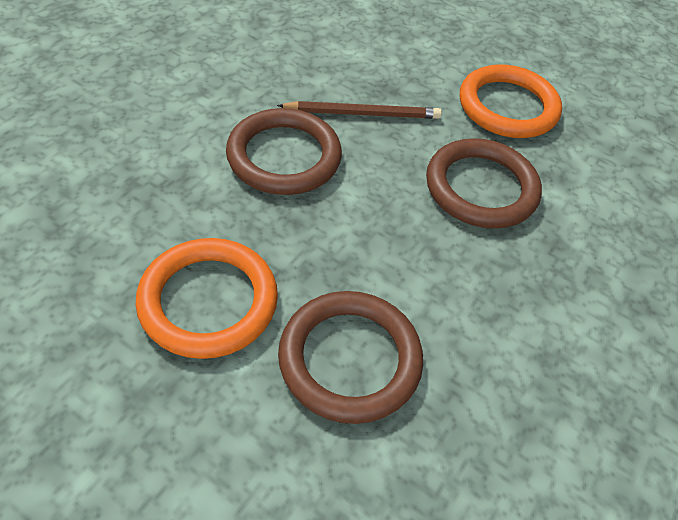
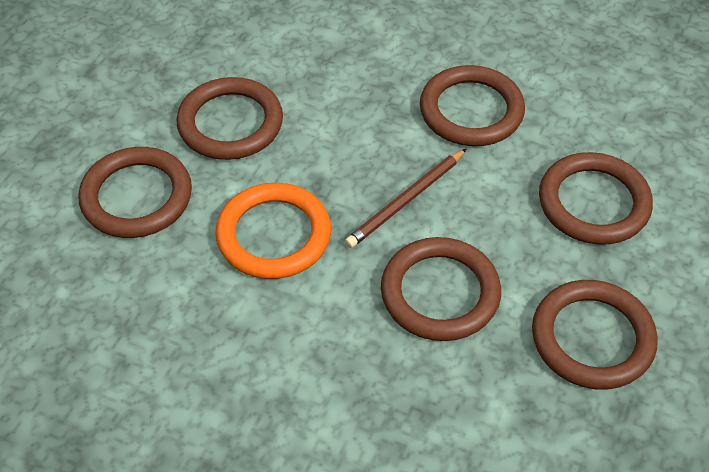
brown ring: [226,108,342,195] [278,291,423,424] [426,138,542,229] = 3 -> [79,147,192,238] [177,77,283,160] [381,237,501,341] [420,65,525,146] [532,280,658,390] [539,152,653,245] = 6
orange ring: [135,238,278,359] [460,64,562,138] = 2 -> [215,183,331,279] = 1

